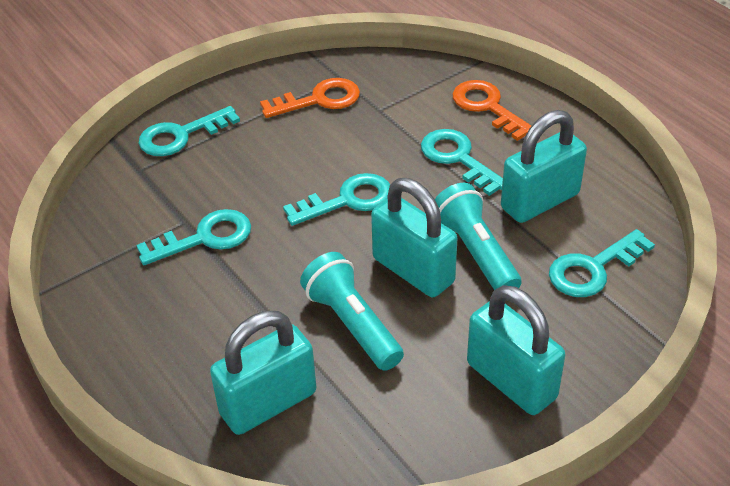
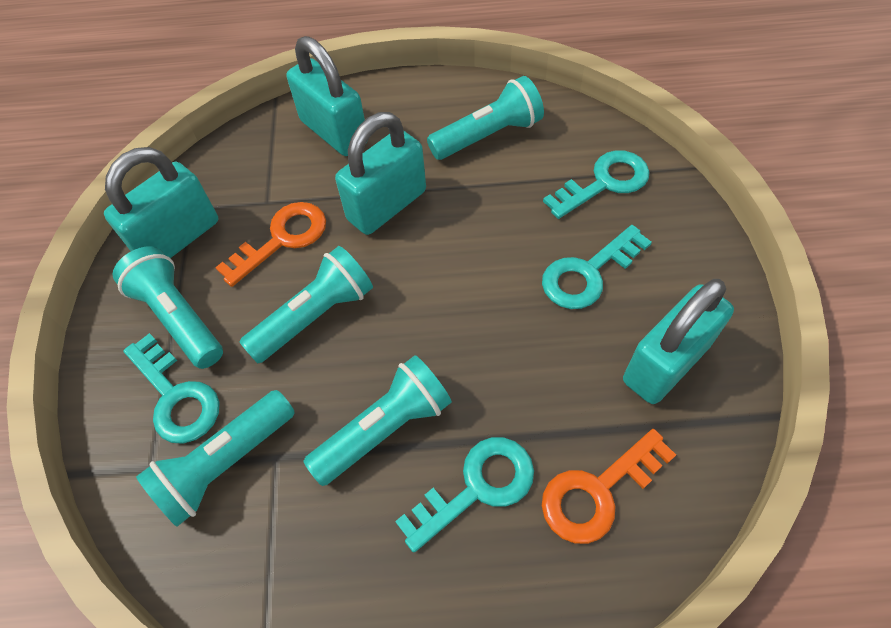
turquoise flashlight: [300,252,404,371] [435,183,521,290] = 2 -> [112,246,223,369] [136,390,295,527] [240,246,373,363] [303,355,452,486] [427,76,544,160] = 5
turquoise key: [136,209,251,265] [138,106,240,156] [283,173,390,226] [421,129,503,196] [549,229,655,297] = 5 -> [123,333,220,444] [395,437,534,553] [542,225,652,309] [543,150,649,219] = 4

